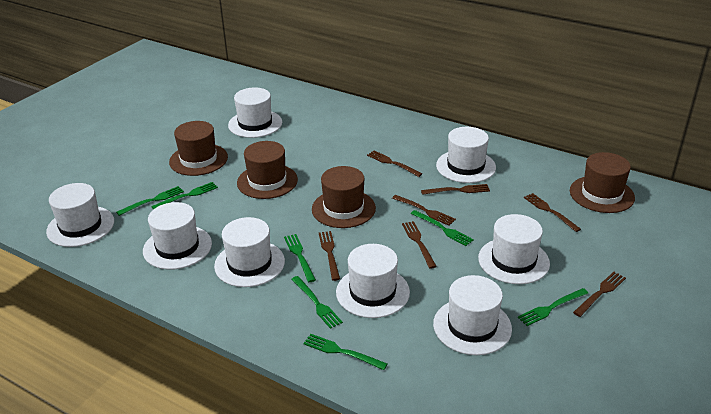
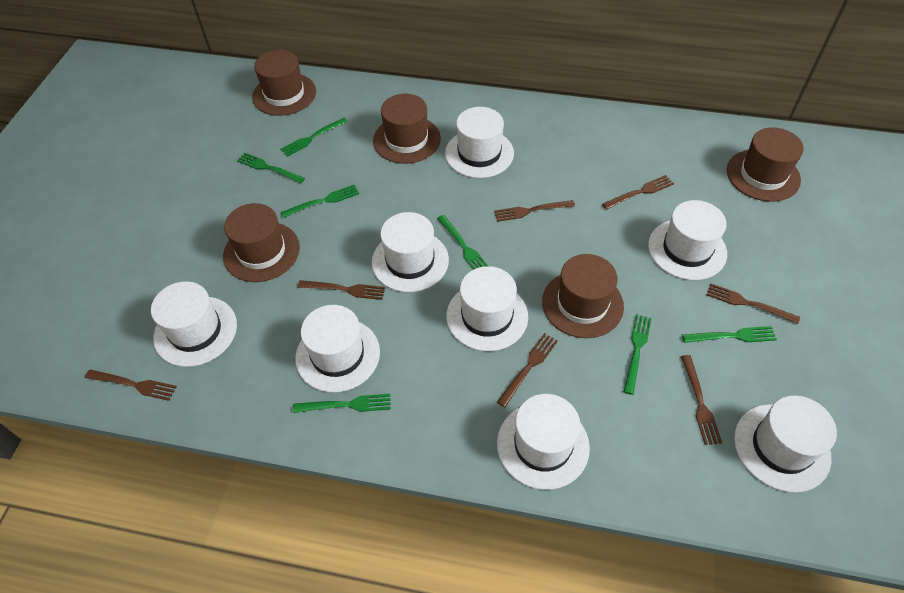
brown hat: [169,121,228,176] [237,141,298,199] [312,166,376,228] [570,152,635,213] = 4 -> [223,203,300,282] [252,50,316,116] [373,94,441,164] [542,254,624,338] [727,127,804,202] = 5

